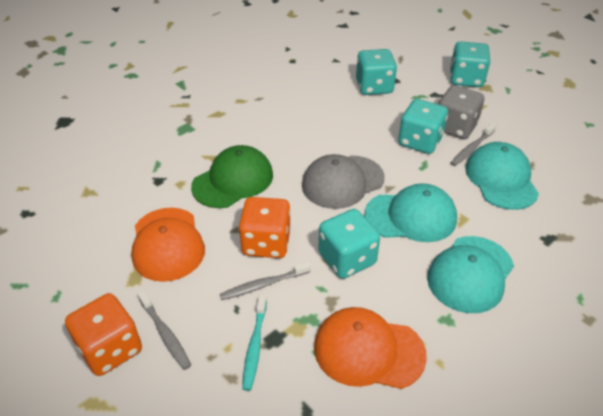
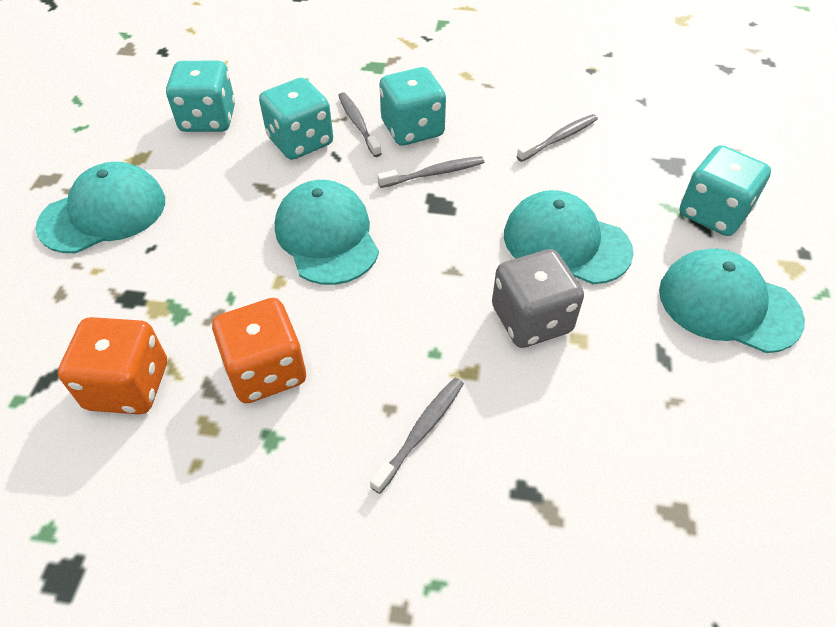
green cap: [191,145,273,208] = 1 -> none = 0
grey cap: [302,154,385,209] = 1 -> none = 0
grey toothbrush: [137,290,191,370] [220,261,311,300] [450,123,496,166] = 3 -> [338,92,382,157] [370,377,464,494] [377,156,484,188] [516,114,598,162] = 4
orange cap: [131,208,205,282] [314,307,427,389] = 2 -> none = 0
turquoise cap: [365,183,457,242] [427,236,514,313] [465,142,539,210] = 3 -> [36,162,165,253] [275,180,379,285] [504,190,633,284] [659,248,805,353] = 4
turquoise toothbrush: [242,295,267,391] = 1 -> none = 0

